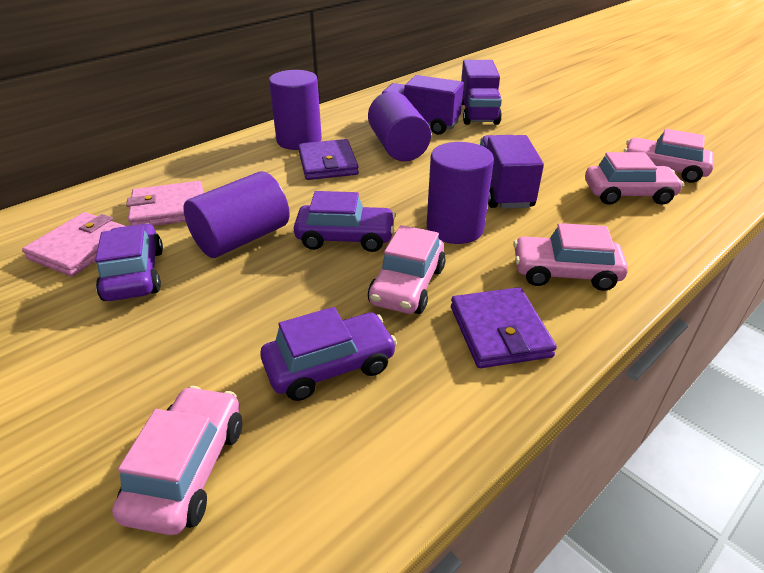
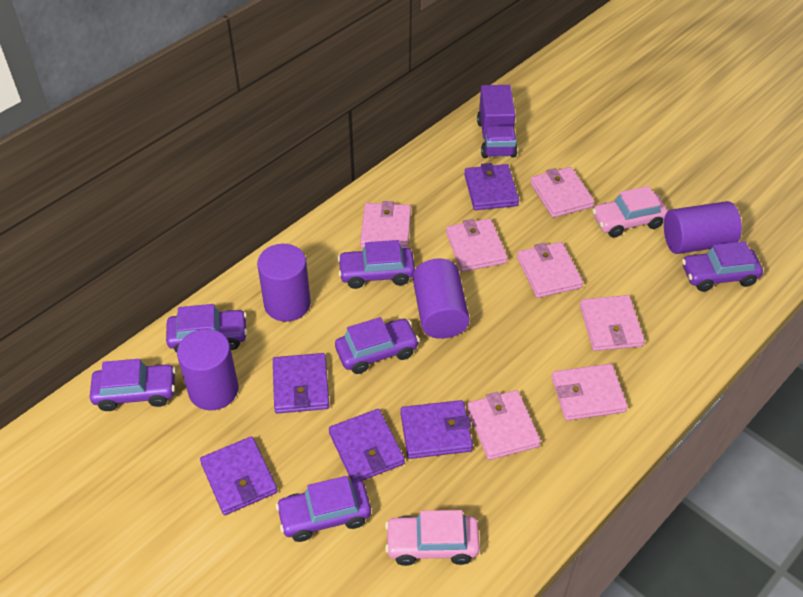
pink car: [112,386,242,535] [368,225,446,314] [513,223,628,291] [585,152,684,205] [624,129,714,183] = 5 -> [385,510,480,566] [592,186,668,238] = 2
pink wallet: [22,212,125,277] [126,181,204,226] = 2 -> [360,201,411,248] [446,218,508,272] [467,390,541,460] [517,242,583,298] [530,167,594,218] [552,364,628,421] [580,295,645,351] = 7
purple car: [95,224,163,301] [260,307,397,401] [294,191,396,252] = 3 -> [90,359,176,411] [166,304,247,353] [276,476,371,542] [335,317,420,374] [337,240,415,289] [682,241,763,291] = 6
purple truck: [380,75,464,135] [461,60,502,125] [480,135,544,209] = 3 -> [477,85,518,158] = 1
purple wallet: [298,139,359,180] [451,287,557,368] = 2 -> [200,436,277,515] [273,353,329,414] [329,409,405,481] [401,400,473,459] [464,163,519,210] = 5

